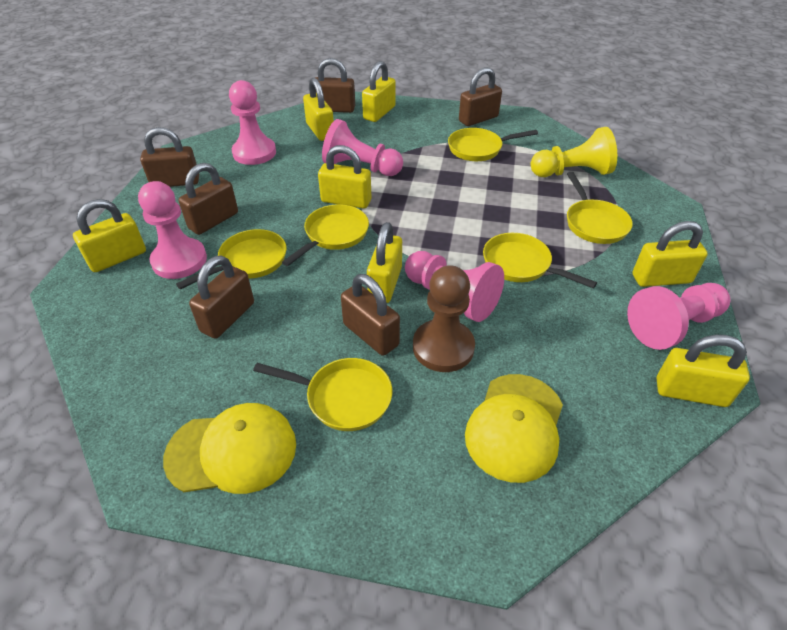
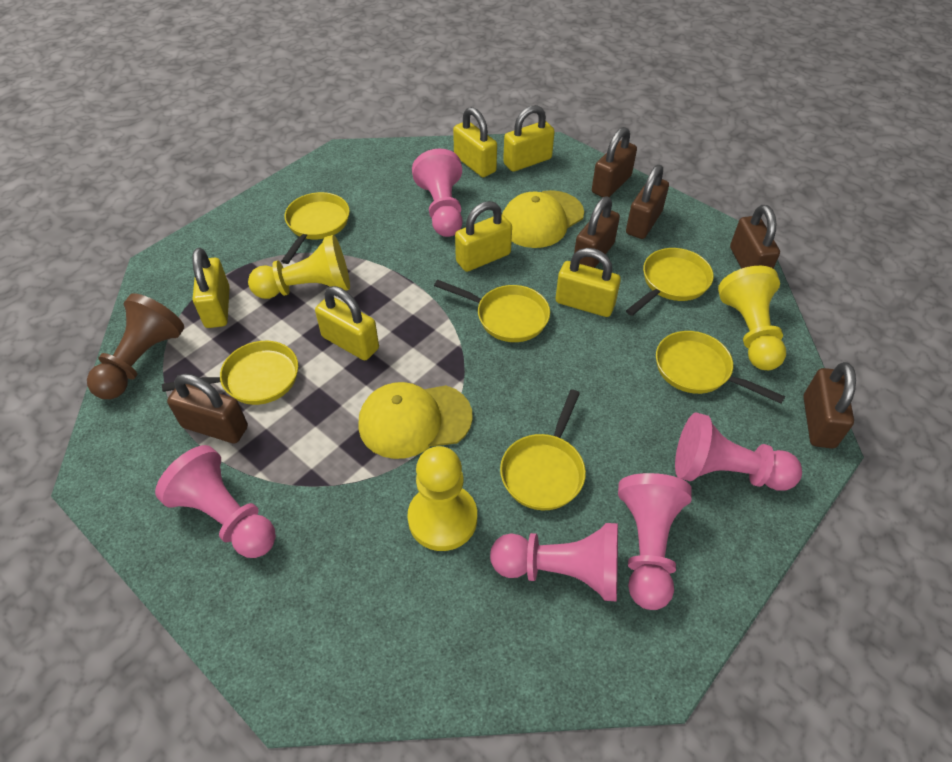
yellow padlock: [73,199,146,272] [303,78,334,141] [318,145,371,209] [362,61,396,122] [367,222,402,303] [633,221,708,287] [657,335,750,407] = 7 -> [192,248,230,328] [315,286,379,360] [453,107,497,177] [455,201,512,272] [503,105,555,172] [556,248,621,317] = 6
yellow pawn: [531,127,617,177] = 1 -> [248,235,350,299] [407,446,477,551] [718,266,786,370] = 3

